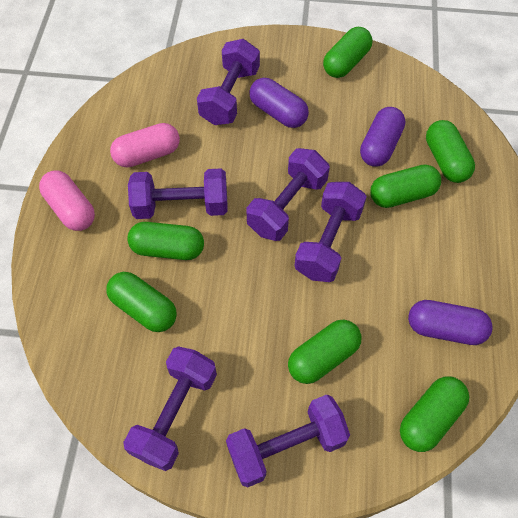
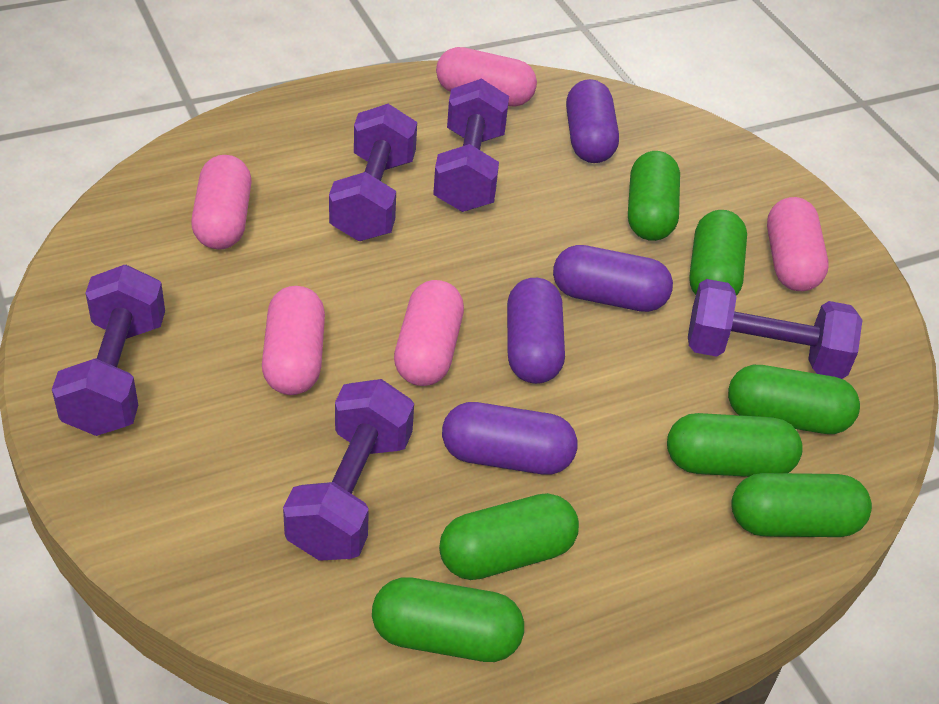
pink capsule: [39,170,95,231] [110,123,180,168] = 2 -> [191,155,252,250] [262,286,325,395] [394,280,464,386] [436,47,537,107] [767,197,829,291] = 5
purple capsule: [249,78,309,128] [360,107,405,167] [408,300,493,345] = 3 -> [442,402,577,475] [507,278,565,384] [553,245,673,312] [566,79,619,163] = 4
purple dumbbell: [123,346,217,471] [128,169,228,219] [197,39,260,125] [226,394,350,487] [246,148,330,241] [294,182,367,282] = 6 -> [52,265,165,436] [283,379,414,561] [329,104,417,241] [433,78,509,212] [688,279,862,379] = 5

